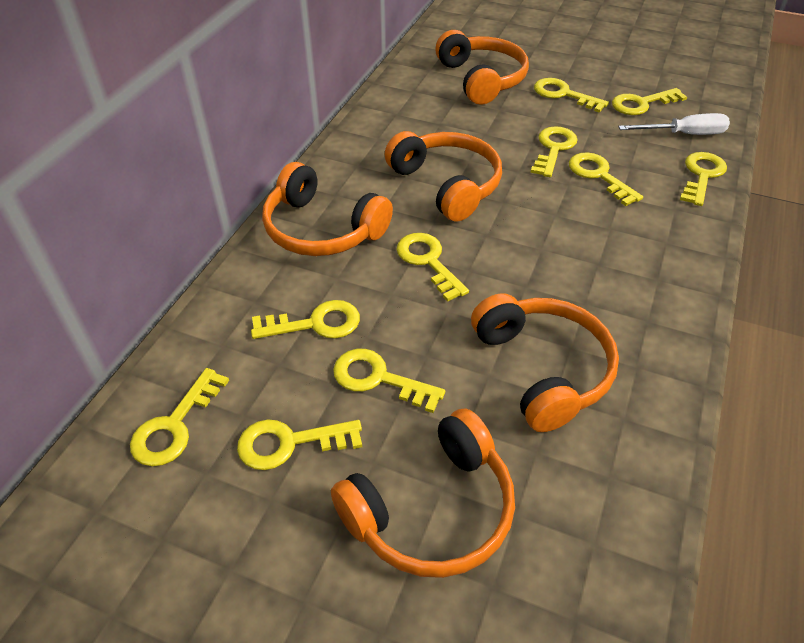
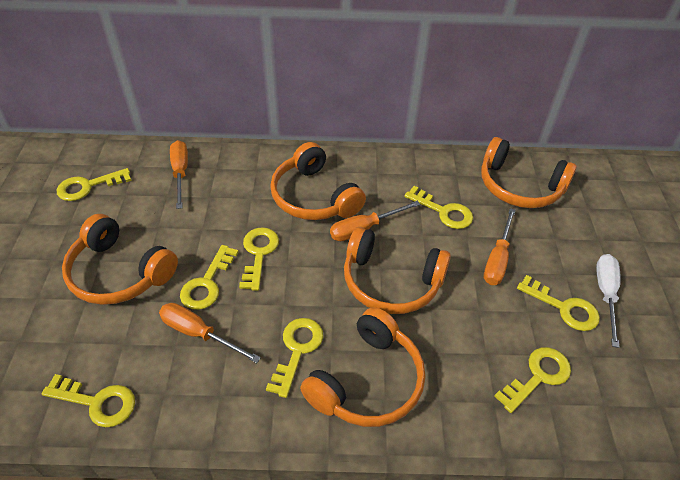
orange screwdriver: none = 0 -> [159,303,261,363] [170,140,188,209] [330,201,420,241] [484,208,516,285] = 4
yellow key: [130,368,229,466] [237,420,362,470] [251,300,360,339] [333,349,445,413] [397,233,469,302] [530,126,578,177] [534,78,609,113] [569,152,643,206] [612,88,687,115] [680,152,727,206] = 10 -> [42,374,135,427] [57,168,132,201] [180,245,239,310] [239,227,279,291] [266,318,323,398] [404,186,473,229] [494,347,571,413] [517,275,600,331] = 8

